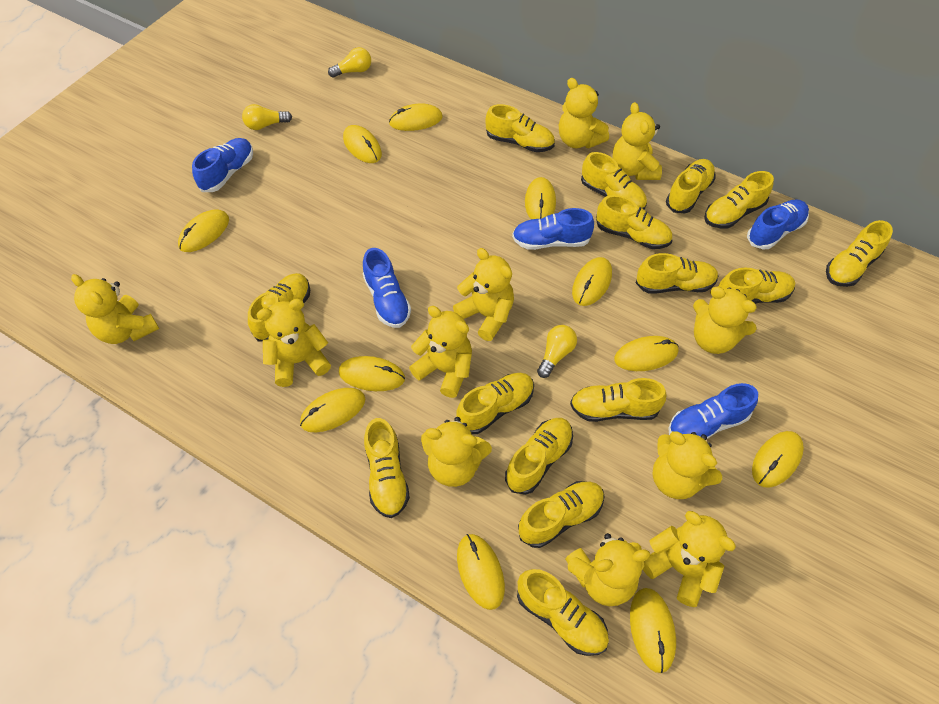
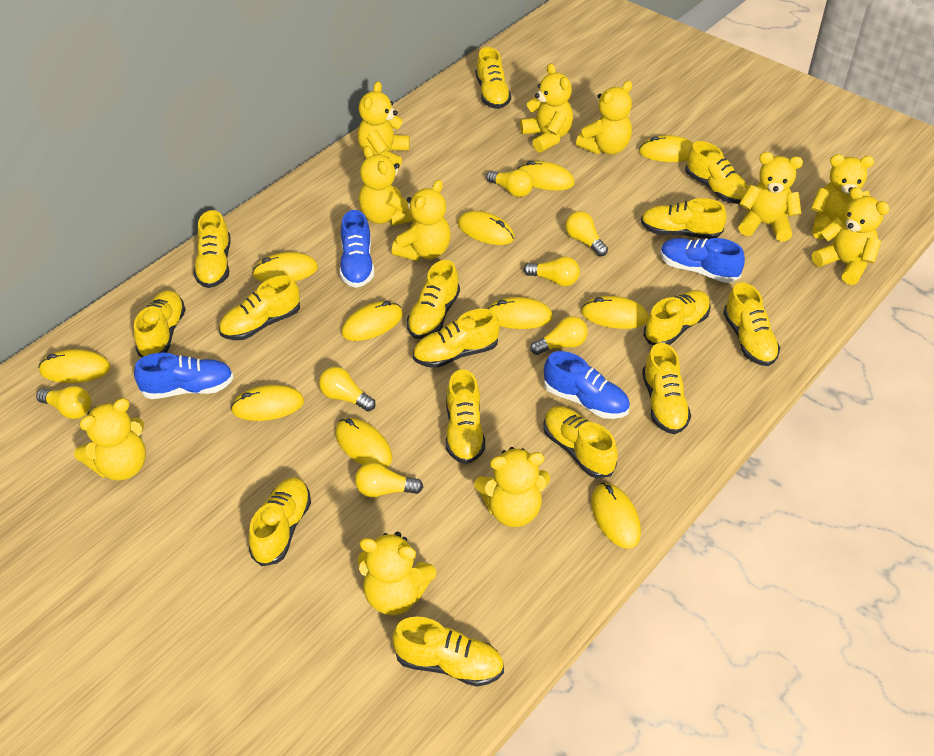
blue shoe: [192,138,253,192] [363,248,411,328] [512,208,594,250] [668,383,758,440] [747,199,809,249] = 5 -> [134,352,234,399] [340,210,374,288] [544,351,630,419] [660,238,745,283] = 4
yellow light bulb: [242,104,292,130] [328,47,371,78] [537,325,577,378] = 3 -> [36,386,91,419] [319,367,376,412] [355,462,423,497] [486,169,533,197] [523,256,580,286] [530,316,588,355] [565,211,608,257] = 7

